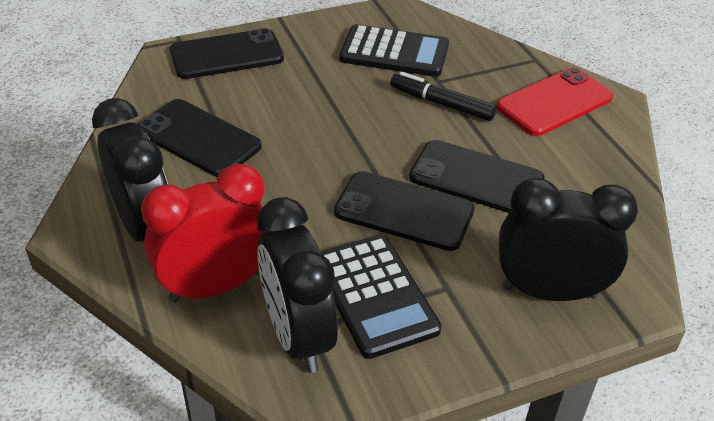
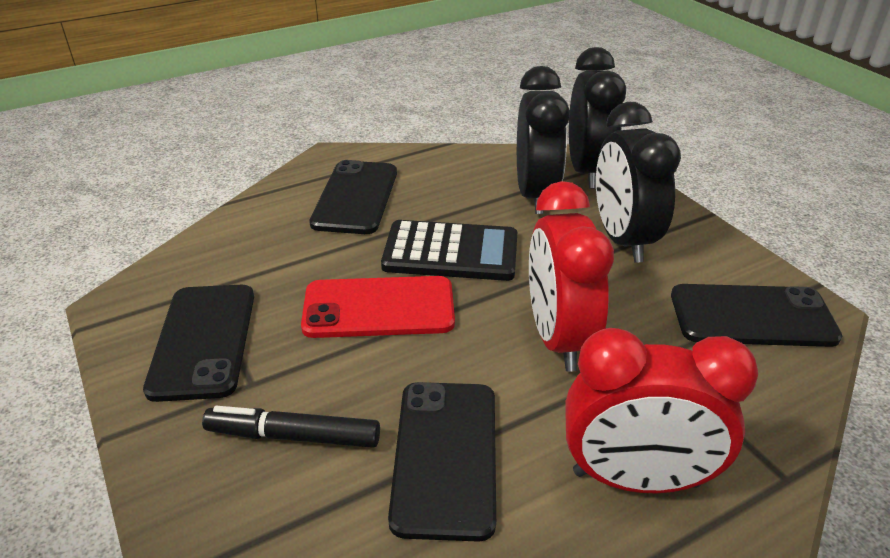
black calculator: [321,234,442,359] [340,24,449,77] = 2 -> [381,220,517,281] = 1
red clock: [141,164,266,303] = 1 -> [529,181,614,372] [565,328,758,493] = 2

